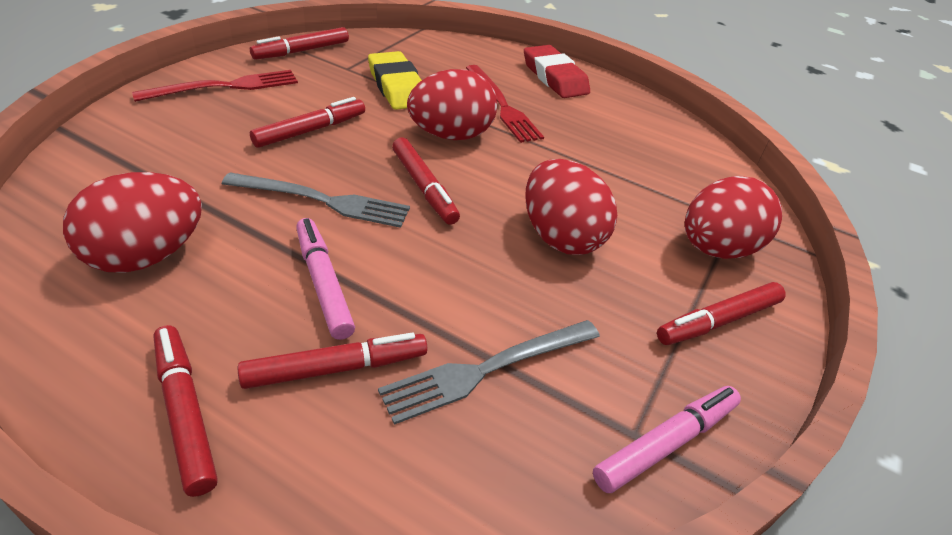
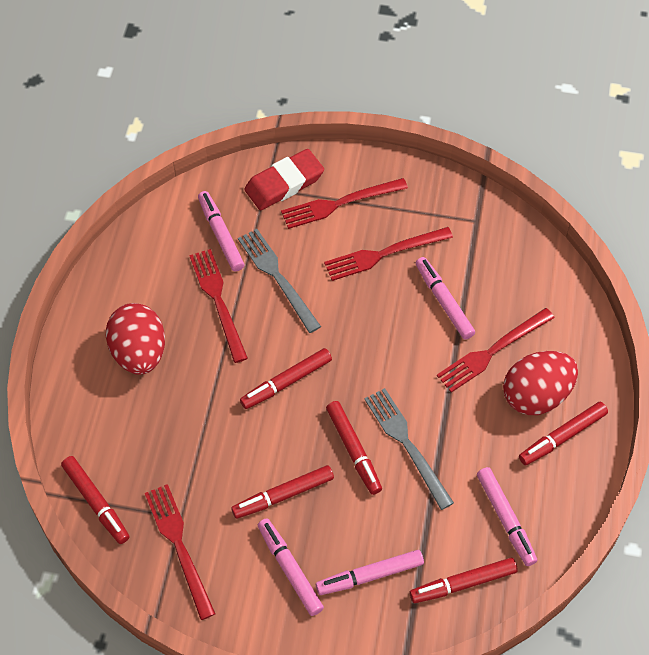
pink marker: [296,218,355,340] [593,386,741,493] = 2 -> [198,191,245,271] [258,518,324,616] [316,550,424,595] [416,257,475,339] [477,467,537,566] = 5
red egg: [63,172,202,273] [407,69,497,140] [525,159,617,255] [685,176,782,259] = 4 -> [106,303,165,375] [503,351,578,415] = 2
red fork: [132,70,298,102] [466,65,544,143] = 2 -> [145,484,215,620] [189,249,248,363] [281,178,408,229] [324,227,453,281] [437,308,555,392] = 5
yellow eraser: [368,51,422,110] = 1 -> none = 0

